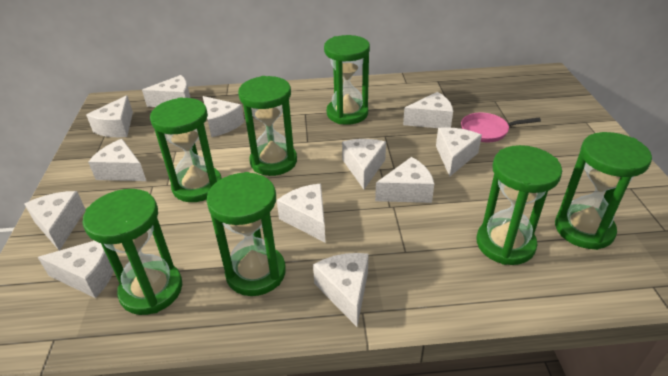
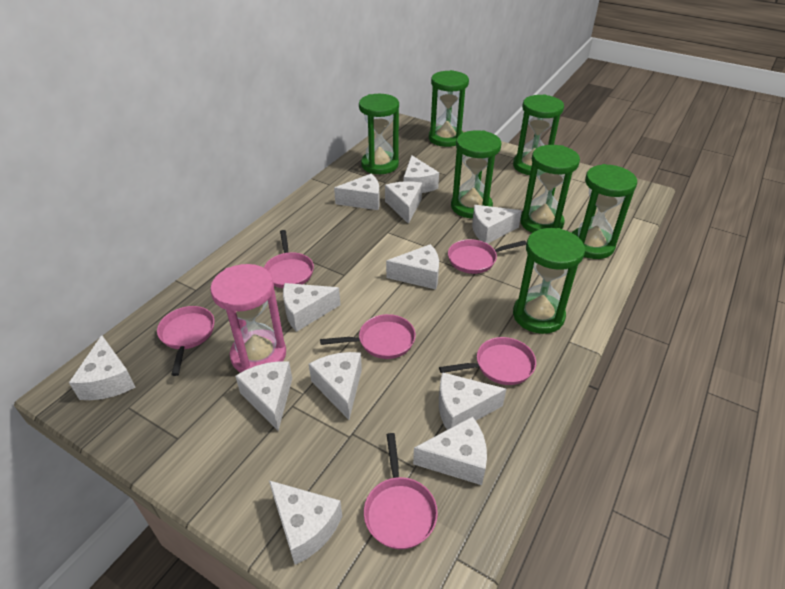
pink hourglass: none = 0 -> [210,264,286,373] = 1
pink pan: [461,113,541,142] = 1 -> [157,306,214,376] [264,230,314,288] [320,314,416,359] [364,433,438,549] [439,337,536,385] [448,239,526,274] = 6

